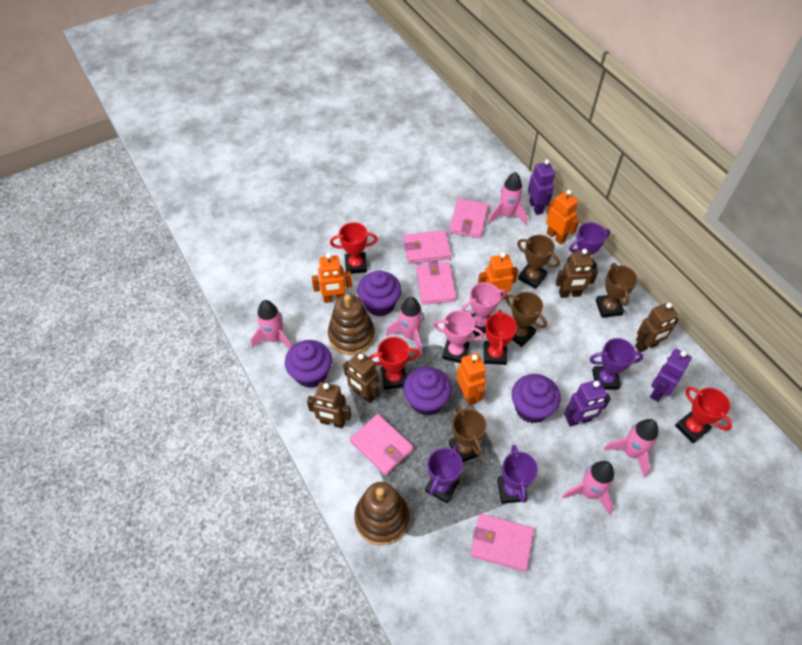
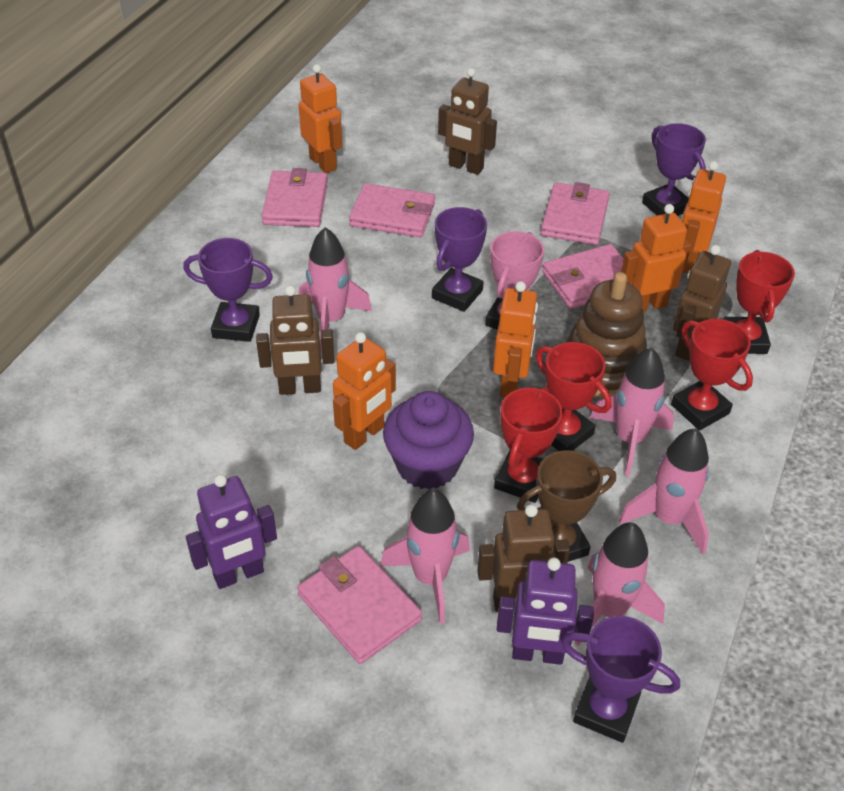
brown stacking toy: [328,294,375,355] [354,482,409,545] = 2 -> [565,272,647,398] = 1
brown trophy: [449,405,487,462] [505,292,547,347] [517,235,560,289] [596,263,637,318] = 4 -> [517,450,616,562] = 1
orange robot: [312,253,352,303] [456,353,486,406] [478,252,518,300] [546,190,580,245] = 4 -> [299,64,342,173] [333,332,396,450] [493,281,538,398] [621,204,691,312] [681,161,726,273] = 5
pink trophy: [433,310,484,363] [461,282,507,336] = 2 -> [485,231,544,330] = 1
purple cupcake: [285,340,332,388] [357,270,401,316] [403,367,452,416] [512,374,561,423] = 4 -> [383,391,474,490] = 1
purple robot: [528,159,555,215] [564,380,611,427] [650,349,692,402] = 3 -> [186,474,277,589] [497,557,594,665] = 2

